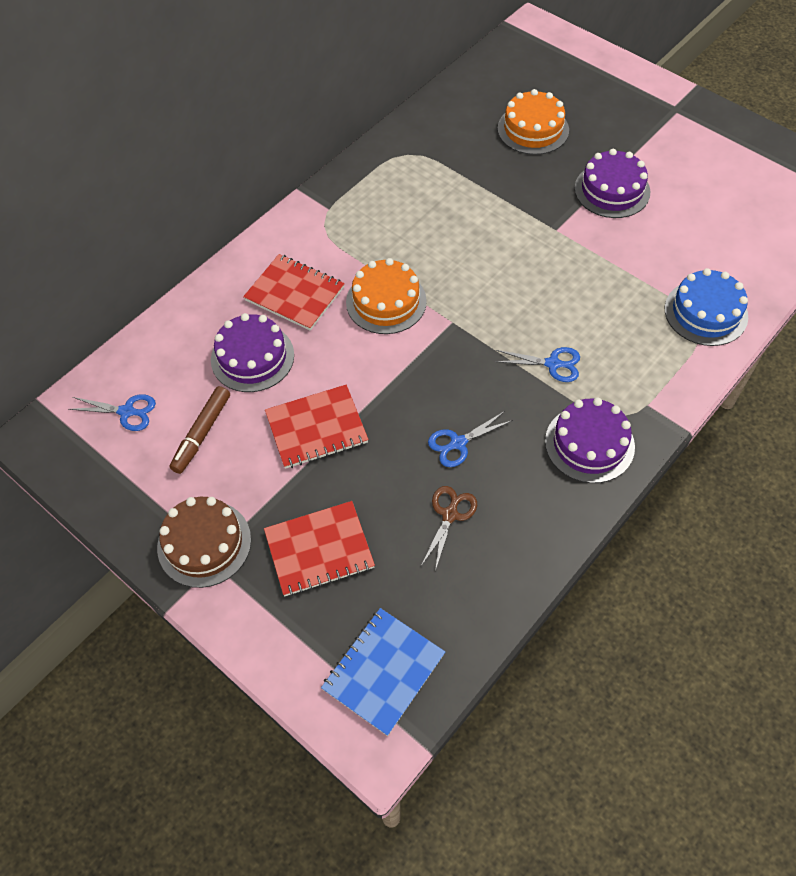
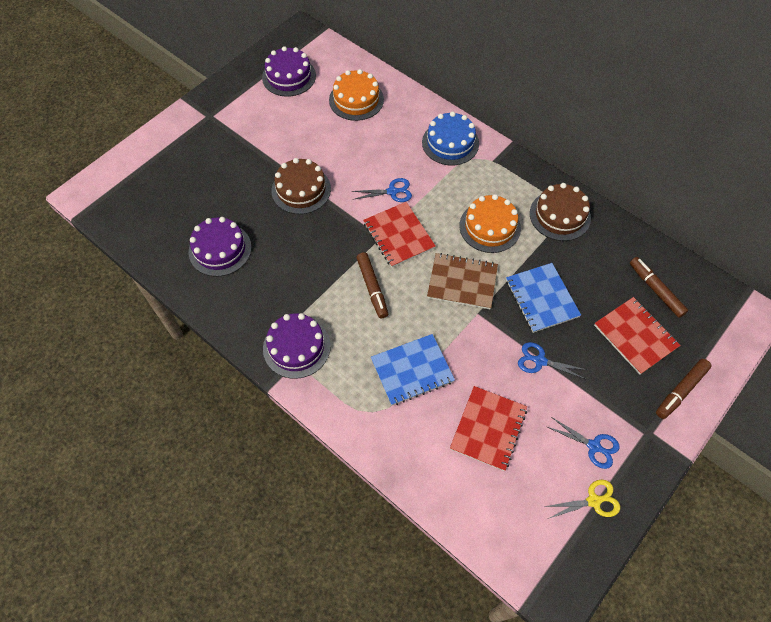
blue notebook: [321,608,445,736] = 1 -> [371,334,455,406] [506,263,581,333] = 2
brown cake: [157,497,251,588] = 1 -> [272,158,331,214] [530,183,591,241] = 2
brown marker: [169,386,230,474] = 1 -> [357,252,388,319] [630,257,688,318] [656,359,712,419] = 3
brown notebook: none = 0 -> [427,253,498,309] = 1
brown scissors: [421,486,477,571] = 1 -> none = 0
yellow scissors: none = 0 -> [544,480,620,519] = 1

